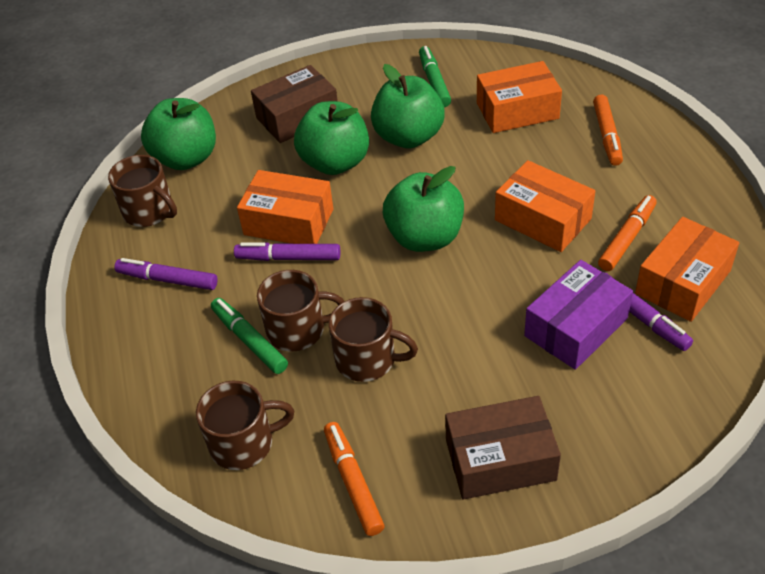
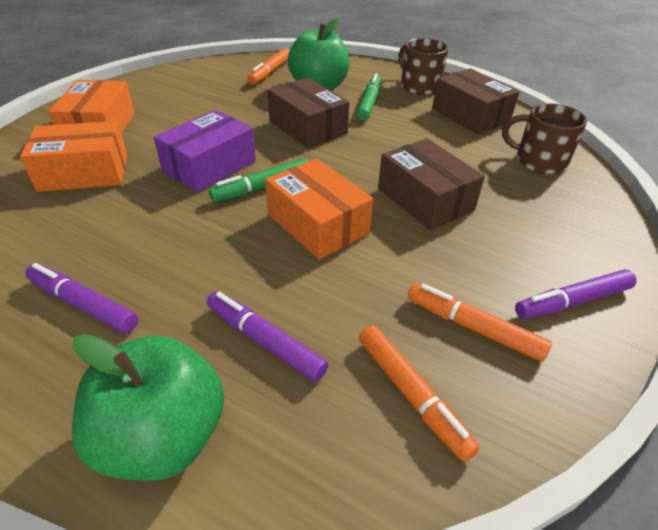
brown box: [251,65,338,143] [445,396,561,499] = 2 -> [267,78,349,148] [378,138,485,230] [432,68,520,135] = 3
brown mug: [108,155,177,227] [196,381,294,470] [257,270,345,351] [329,297,418,382] = 4 -> [398,38,448,95] [502,103,587,174] = 2
green apple: [141,98,216,170] [294,101,369,175] [371,64,445,148] [383,166,464,252] = 4 -> [72,334,224,481] [288,18,350,91] = 2
orange box: [237,170,333,244] [477,61,562,133] [495,160,595,252] [635,217,739,322] = 4 -> [20,121,127,192] [48,80,135,134] [265,158,373,260] = 3

